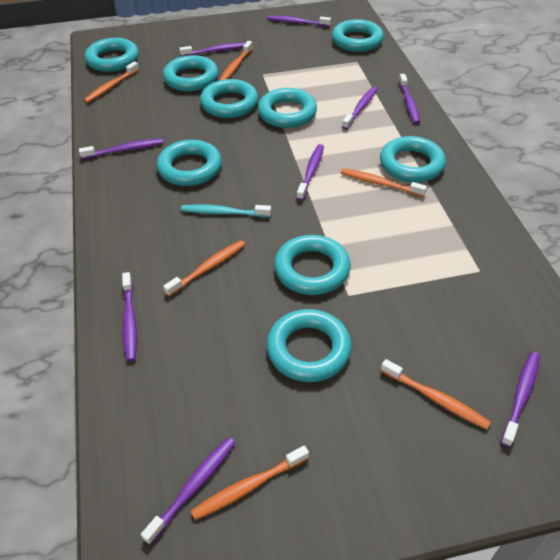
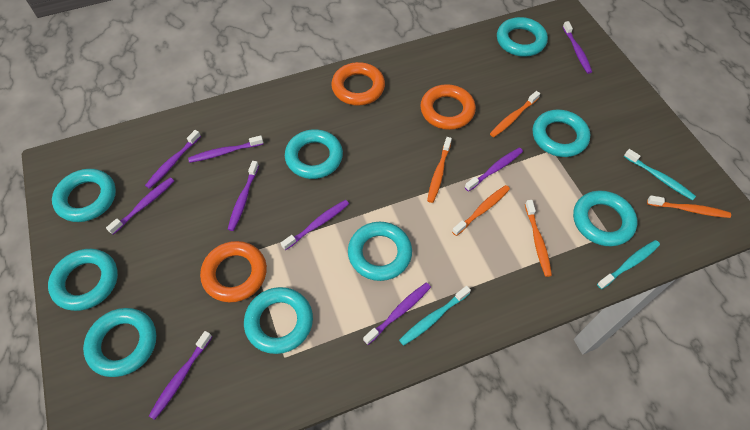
orange ring: none = 0 -> [200,241,267,303] [331,62,385,105] [420,84,476,130] = 3
orange toothbrush: [84,61,139,103] [163,240,245,296] [191,446,309,520] [220,41,253,80] [341,168,427,197] [381,359,491,430] = 6 -> [427,137,452,203] [452,185,510,236] [490,91,540,137] [525,200,552,277] [647,196,731,218] = 5
turquoise toothbrush: [181,205,271,217] = 1 -> [399,286,471,346] [597,240,660,289] [624,149,696,200] = 3

